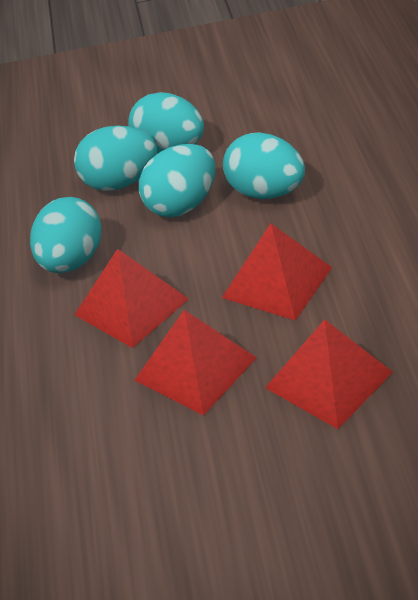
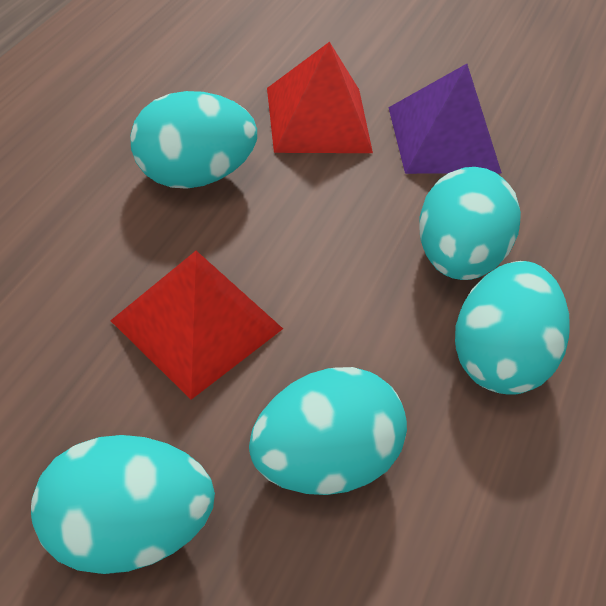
purple pyramid: none = 0 -> [388,64,502,174] = 1
red pyramid: [75,249,189,348] [135,310,257,415] [222,223,332,320] [265,319,393,429] = 4 -> [110,251,283,400] [267,42,373,153] = 2

